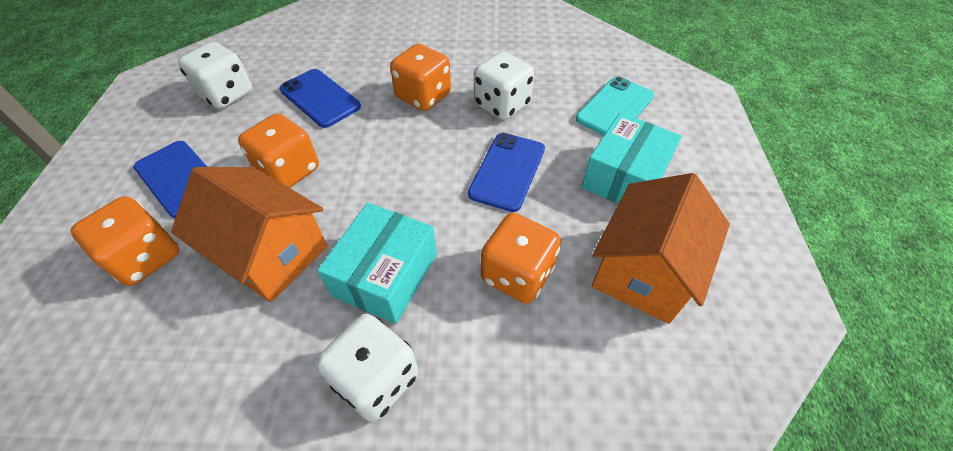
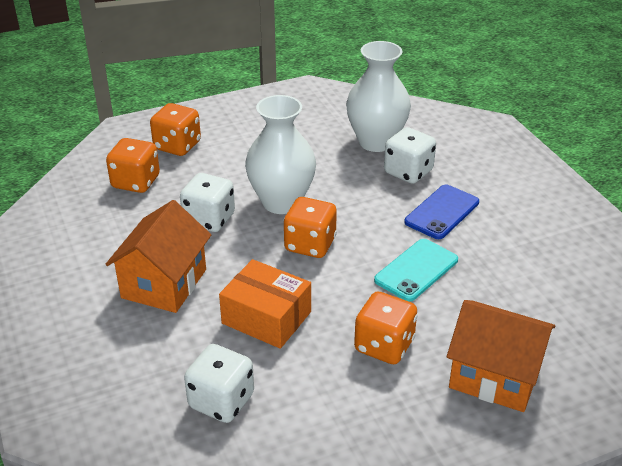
blue phone: [133,141,207,218] [279,69,361,128] [468,133,545,212] = 3 -> [404,185,479,239] = 1
orange box: none = 0 -> [219,259,311,349] = 1
turquoise box: [317,203,437,324] [582,113,682,204] = 2 -> none = 0
white vase: none = 0 -> [245,95,316,214] [346,41,411,152] = 2

